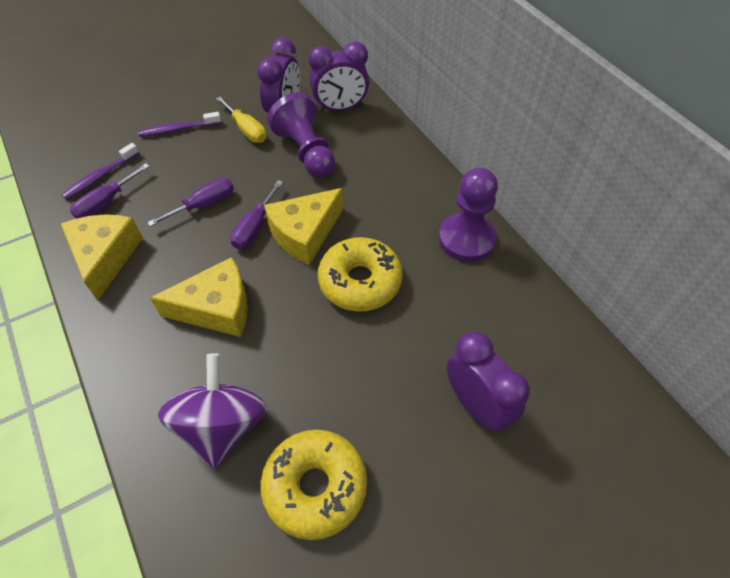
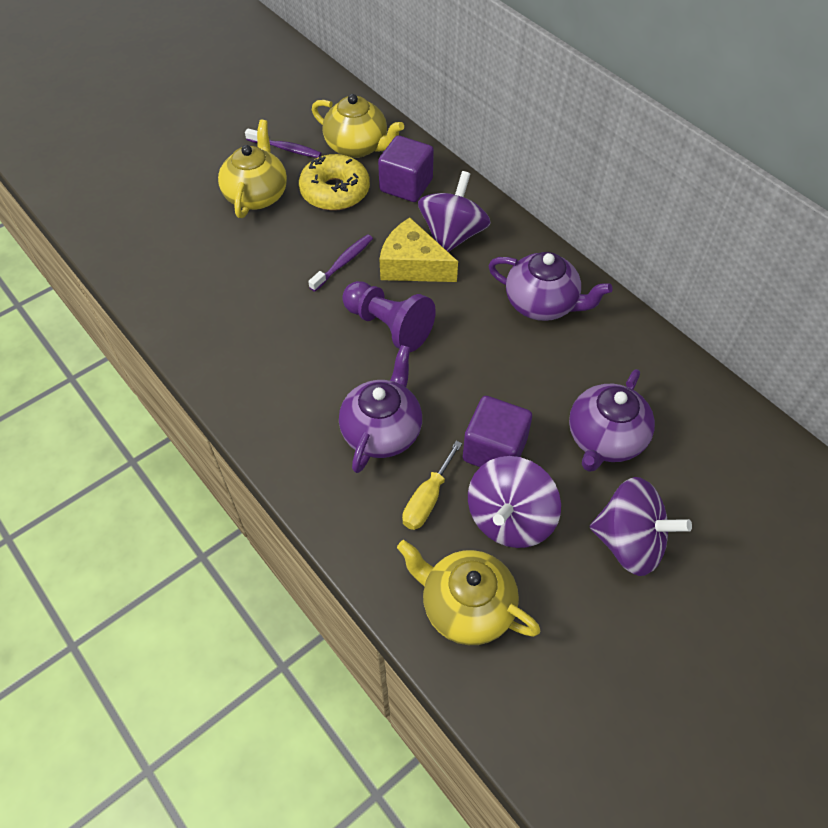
purple clock: [257,38,300,113] [309,41,369,112] [447,332,530,432] = 3 -> none = 0
purple cube: none = 0 -> [378,135,434,202] [463,396,532,467] = 2
purple pawn: [267,92,335,177] [439,168,498,262] = 2 -> [342,281,436,352] = 1
purple screwdriver: [70,163,149,219] [147,178,234,227] [230,180,283,249] = 3 -> none = 0
purple spinning top: [158,353,266,468] = 1 -> [418,171,491,252] [468,456,561,548] [590,477,692,576] = 3
purple teapot: none = 0 -> [339,345,422,473] [488,252,612,321] [569,369,655,472] = 3
yellow cheese: [61,214,143,300] [150,257,248,337] [264,188,344,265] = 3 -> [379,218,458,282] = 1
yellow donut: [261,430,367,540] [318,237,403,312] = 2 -> [299,154,370,211] = 1
yellow teapot: none = 0 -> [218,119,287,218] [312,94,404,158] [397,540,541,645] = 3

